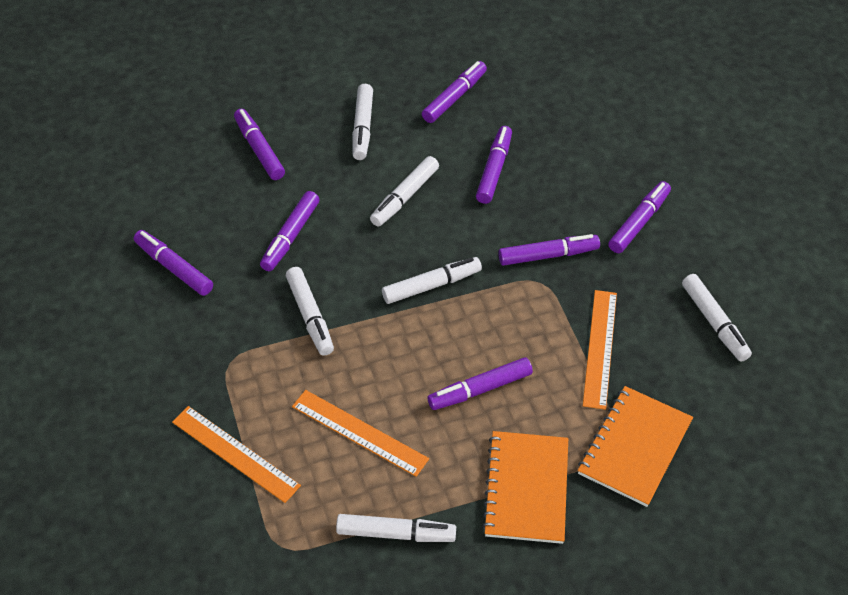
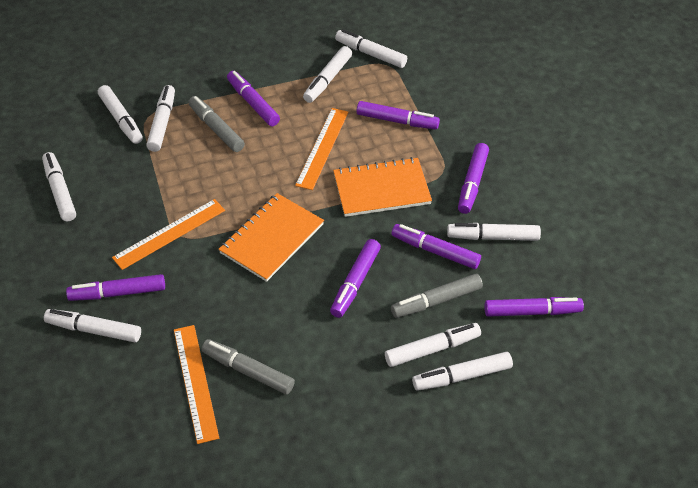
grey marker: none = 0 -> [188,96,245,152] [202,339,295,394] [391,274,483,318] = 3
purple marker: [134,230,213,296] [234,109,285,180] [260,191,320,271] [422,61,487,123] [427,357,533,410] [476,126,512,204] [498,234,600,266] [608,181,671,253] = 8 -> [66,274,165,301] [227,71,280,126] [330,239,381,318] [357,101,440,129] [391,224,481,269] [458,143,489,214] [484,297,584,317] = 7
white marker: [286,267,334,356] [336,514,456,542] [352,84,373,160] [370,156,439,227] [382,257,482,304] [682,274,752,362] = 6 -> [42,152,76,221] [44,309,141,342] [98,85,143,144] [146,85,175,152] [303,46,352,103] [335,29,407,68] [385,323,481,367] [412,352,513,391] [447,223,541,241] = 9

